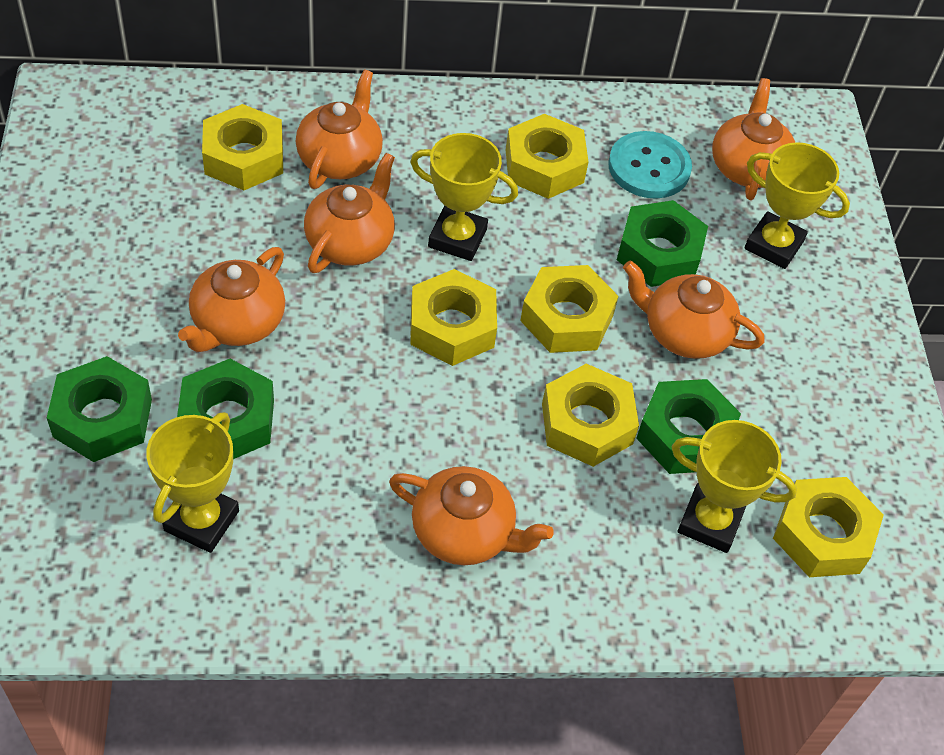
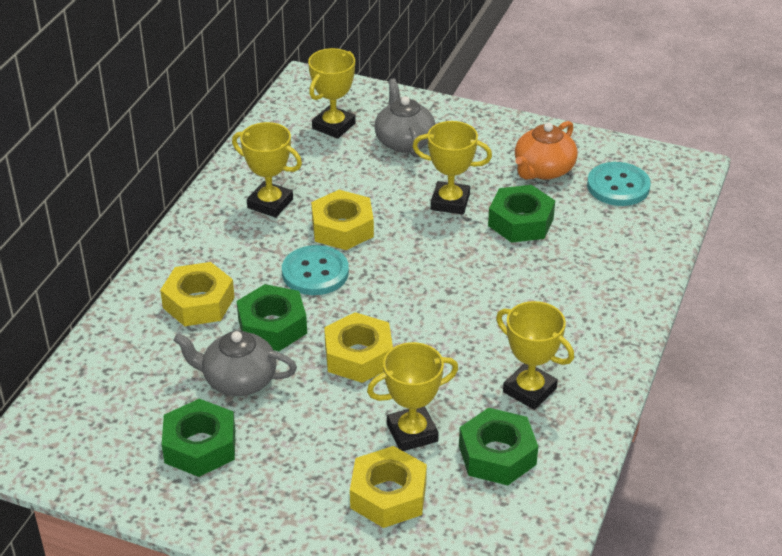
grey teapot: none = 0 -> [173,331,297,396] [374,79,436,157] = 2
orange teapot: [178,247,285,352] [296,70,383,189] [304,153,395,273] [389,466,554,565] [623,261,765,359] [712,78,796,200] = 6 -> [515,121,578,180] = 1
turquoise button: [608,131,692,199] = 1 -> [282,245,349,295] [587,162,651,206] = 2
yellow nut: [202,104,283,190] [410,269,497,366] [506,114,588,199] [520,265,618,353] [542,364,639,467] [773,477,884,577] = 6 -> [160,262,235,326] [311,190,374,250] [324,312,393,383] [350,446,427,528] = 4
yellow trophy: [146,412,239,553] [410,133,518,261] [672,420,797,553] [744,142,850,269] = 4 -> [232,122,302,218] [308,48,356,139] [367,342,458,451] [412,121,492,215] [496,301,574,410] = 5

